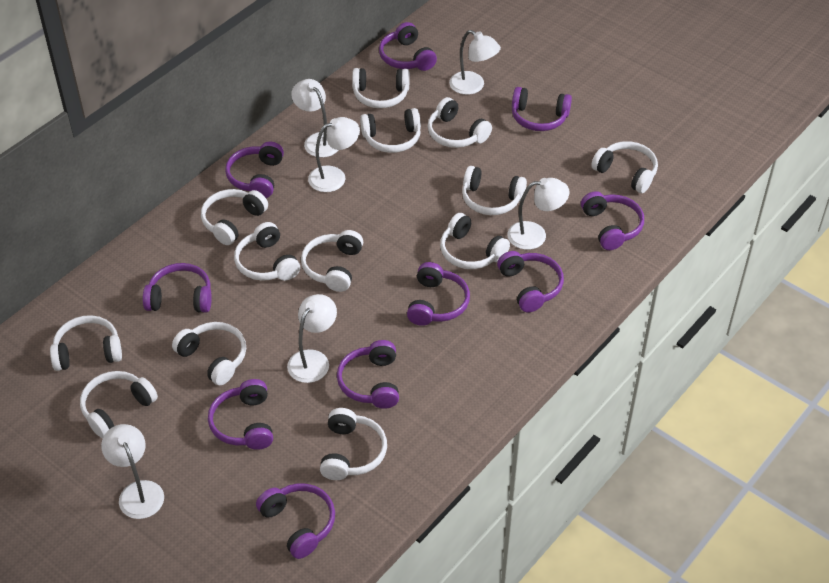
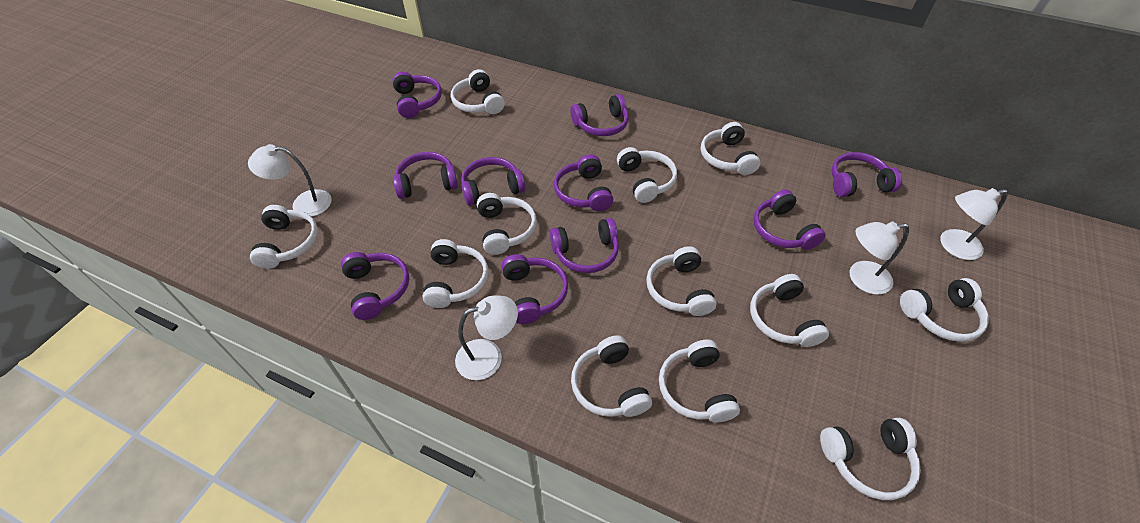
white headphones: [50,315,122,371] [80,371,158,438] [172,322,246,385] [201,189,268,245] [234,222,300,281] [301,230,363,292] [320,408,387,480] [352,68,409,108] [360,108,421,153] [428,97,492,148] [440,213,510,269] [462,166,527,215] [591,141,658,193] = 13 -> [250,205,318,269] [423,239,488,308] [451,69,505,114] [477,193,537,255] [571,335,652,417] [617,147,677,203] [646,246,717,316] [659,339,740,422] [701,122,760,175] [750,274,829,347] [820,418,921,500] [900,278,989,342] = 12
white lamp: [101,424,164,519] [287,294,337,383] [291,79,338,158] [308,117,360,192] [449,30,501,95] [507,178,570,250] = 6 -> [248,144,332,217] [455,295,518,380] [850,221,909,295] [940,188,1008,260] = 4

